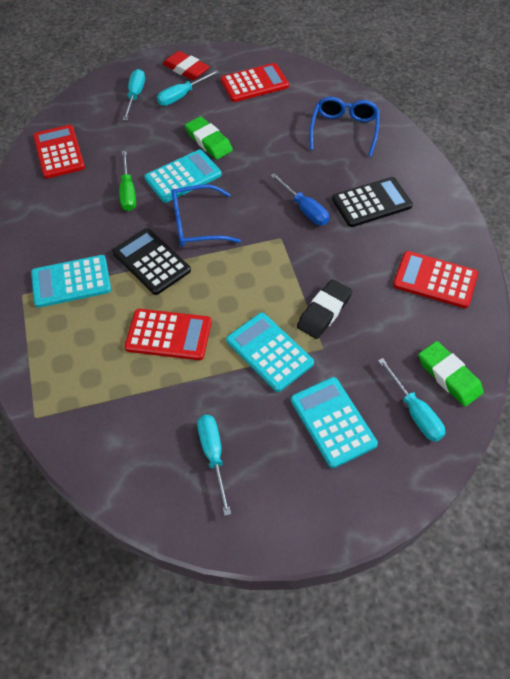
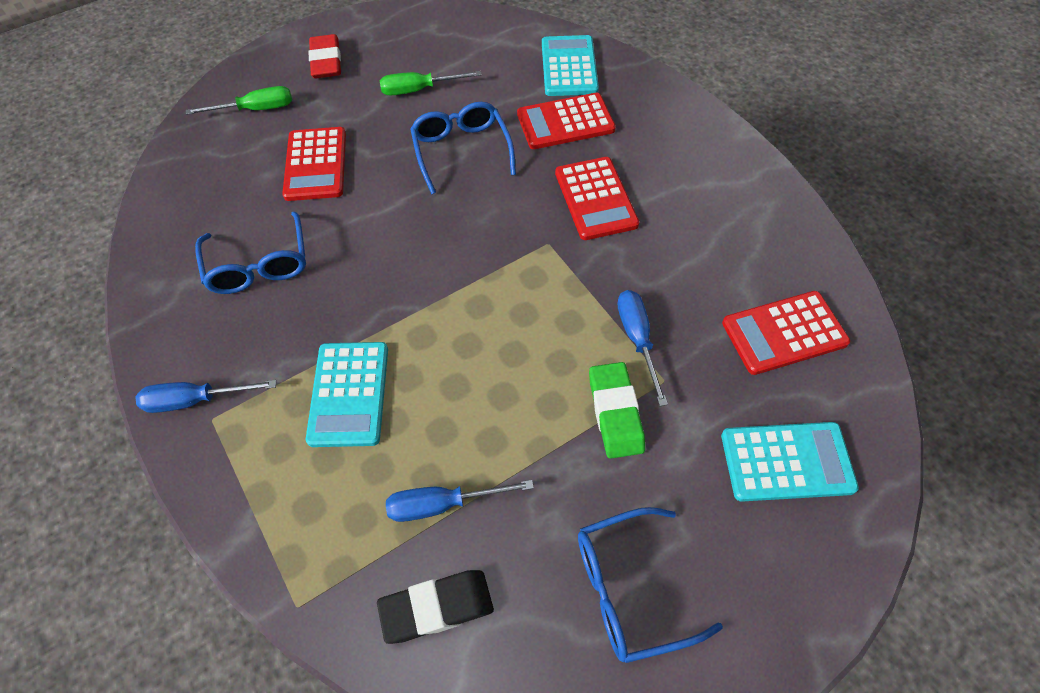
black calculator: [112,228,191,295] [332,177,413,227] = 2 -> none = 0
blue glasses: [172,184,241,247] [309,97,380,157] = 2 -> [195,211,306,294] [410,102,516,194] [578,507,723,663] = 3
blue screwdriver: [270,173,329,225] = 1 -> [135,380,276,413] [386,480,534,522] [617,290,668,406] = 3
green eraser: [185,116,233,159] [419,341,484,407] = 2 -> [589,362,645,459] = 1
green screwdriver: [119,150,136,211] = 1 -> [186,86,292,115] [380,71,482,95] = 2
turquoise calculator: [31,255,111,308] [144,150,222,203] [226,313,314,392] [291,377,378,468] = 4 -> [306,342,388,447] [542,35,599,96] [721,422,859,502] = 3
turquoise screwdriver: [123,69,145,121] [157,70,219,106] [197,415,231,516] [378,358,445,442] = 4 -> none = 0

